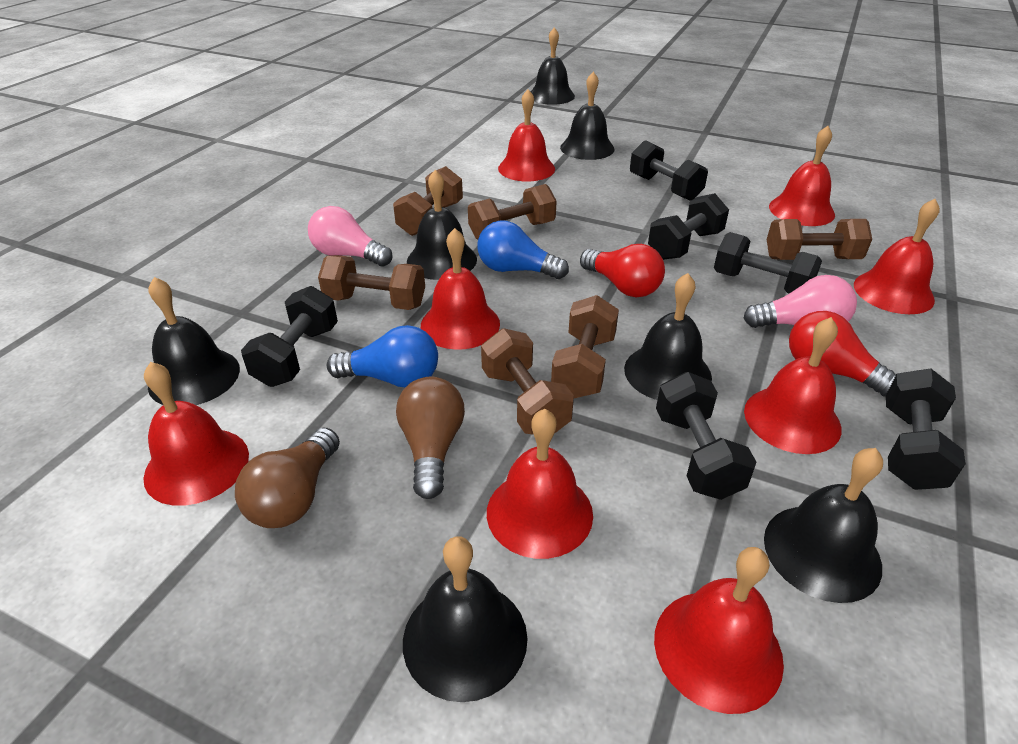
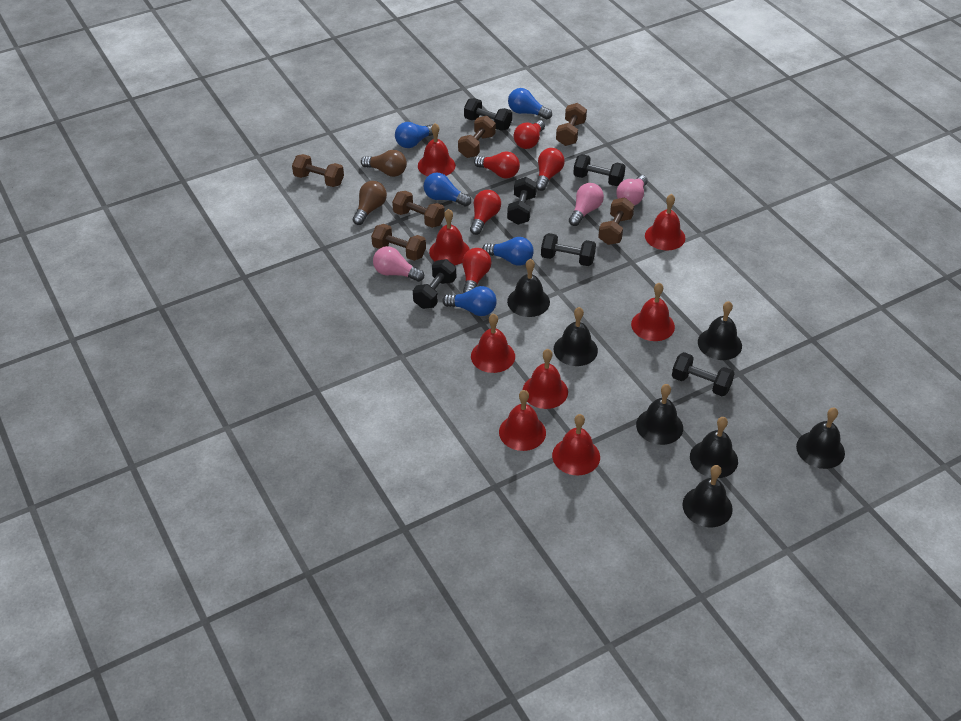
blue light bulb: [327,325,438,388] [478,220,569,279] = 2 -> [395,122,433,148] [424,173,471,207] [442,286,497,316] [482,237,534,266] [508,88,552,119] = 5
pink light bulb: [308,206,393,266] [744,275,857,328] = 2 -> [373,246,424,282] [569,183,604,226] [616,175,648,206] = 3
red light bulb: [580,244,665,297] [789,311,896,397] = 2 -> [462,248,492,293] [470,190,501,235] [474,151,520,179] [514,120,545,149] [536,148,565,191] = 5

